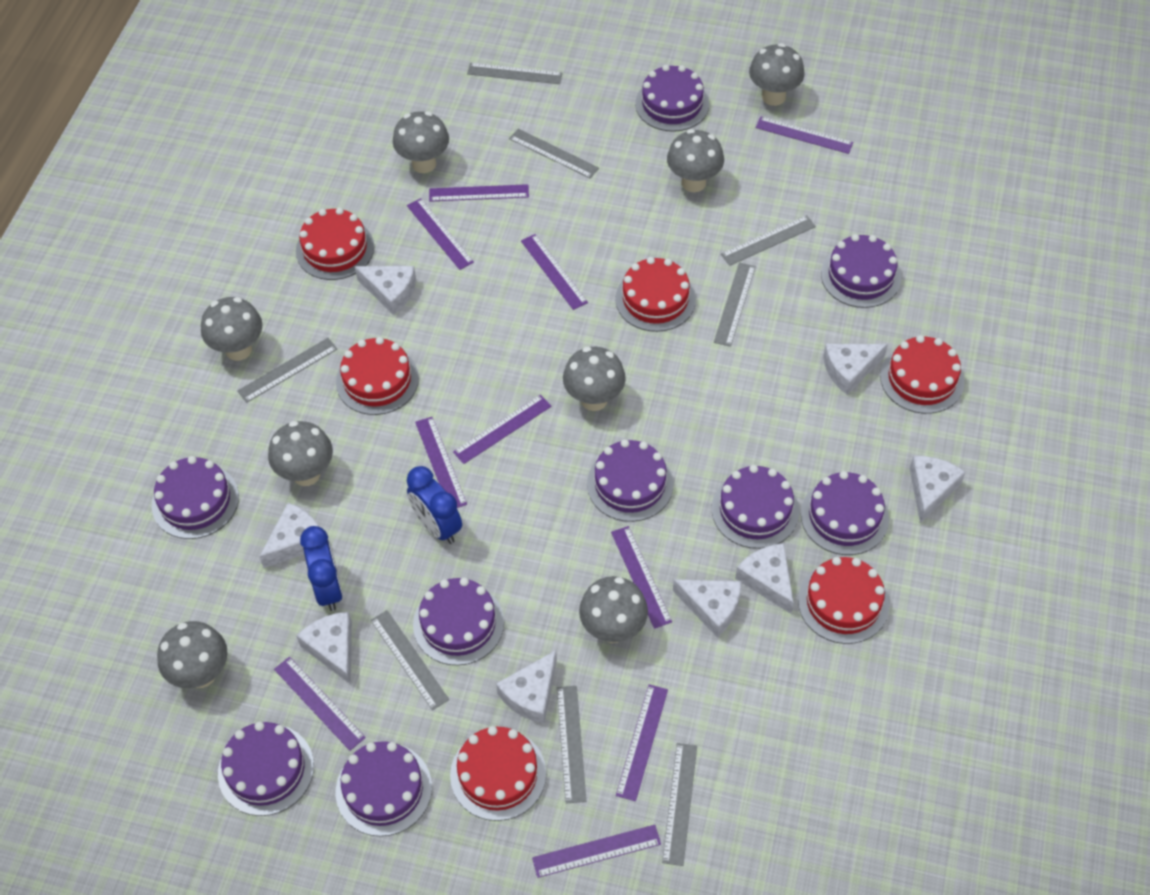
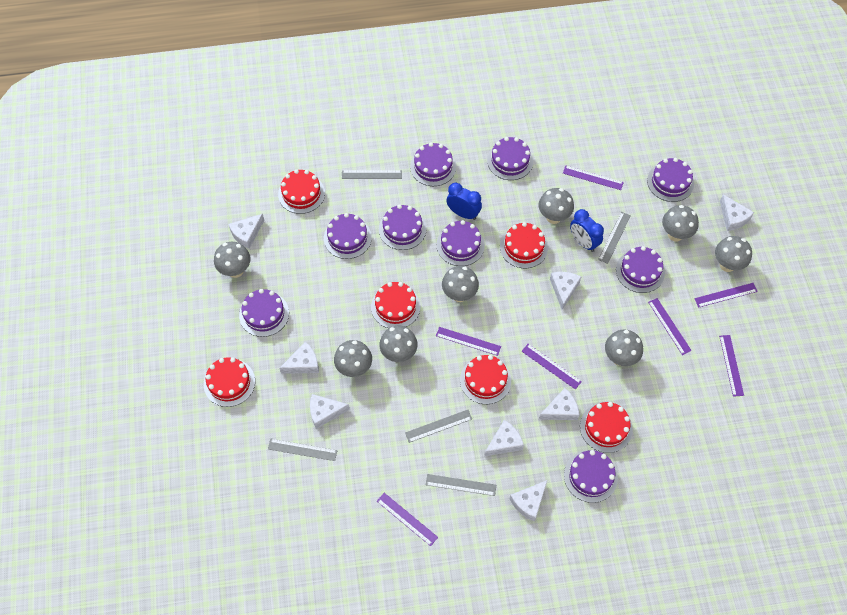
grey ruler: [237,338,337,403] [371,610,449,710] [467,63,563,84] [509,129,599,178] [557,686,586,803] [662,743,697,866] [714,262,756,347] [721,215,816,266] = 8 -> [268,439,337,461] [342,170,402,179] [405,410,472,443] [426,474,496,496] [598,212,631,264] = 5
purple ruler: [274,657,366,751] [407,198,474,270] [415,417,467,508] [429,184,529,202] [453,395,552,464] [521,234,588,310] [532,825,661,878] [611,526,672,629] [616,684,668,801] [756,117,854,154] = 10 -> [377,493,438,546] [436,327,501,356] [522,344,582,389] [563,165,624,190] [648,298,692,355] [694,283,758,308] [719,335,744,397] = 7

